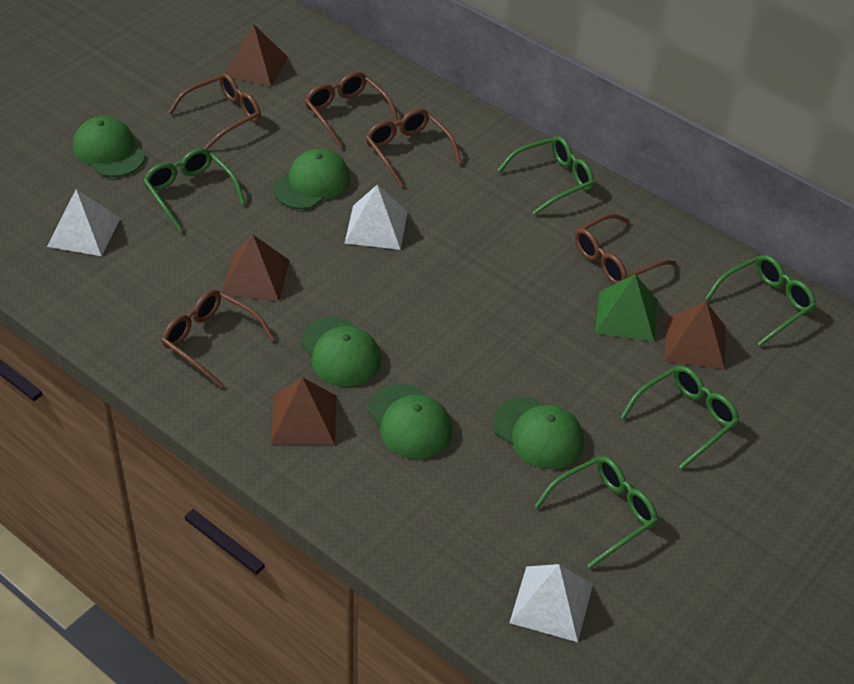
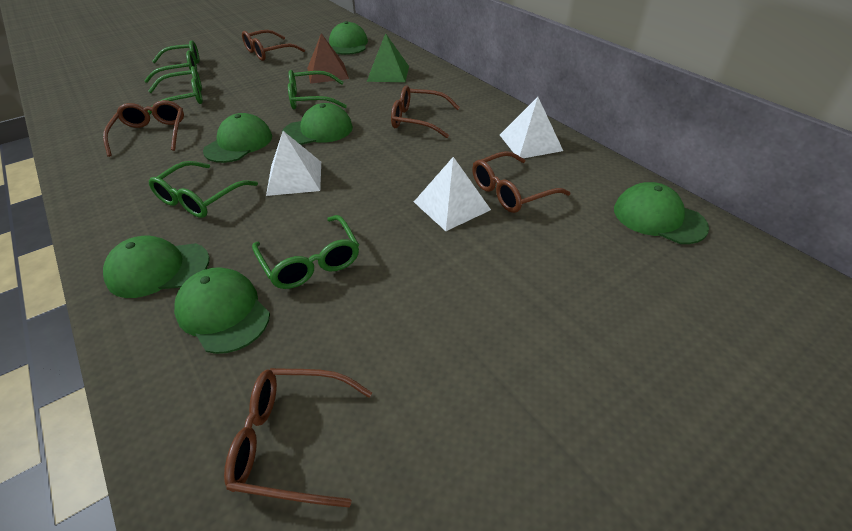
brown pyramid: [222,235,290,301] [226,24,288,86] [271,377,337,445] [664,302,725,369] = 4 -> [307,33,349,84] = 1
green cap: [73,116,145,177] [273,148,351,209] [300,317,381,387] [368,384,453,459] [493,397,584,469] = 5 -> [103,236,210,298] [174,267,270,354] [203,113,272,163] [282,103,353,145] [329,21,368,55] [614,182,709,244] = 6

